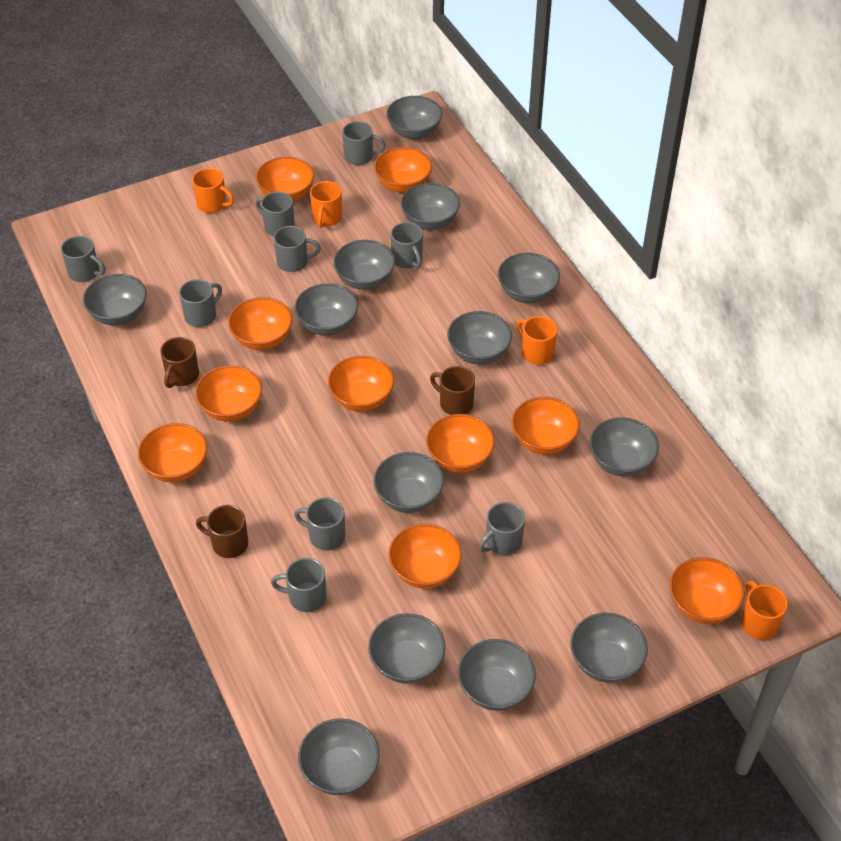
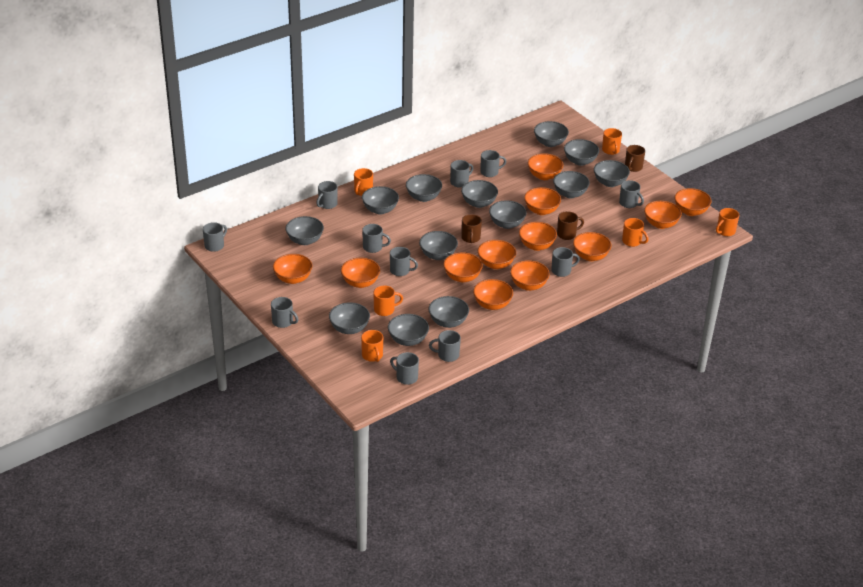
grey mug: [61,236,105,282] [179,279,222,327] [255,192,295,236] [271,558,326,612] [274,226,321,272] [294,497,345,550] [342,121,385,165] [391,222,423,269] [479,502,525,555] = 9 -> [203,222,227,252] [271,297,299,328] [316,181,338,209] [362,224,391,253] [390,247,418,276] [390,352,419,385] [429,330,461,362] [450,160,474,188] [480,150,507,177] [551,247,580,277] [619,180,644,208] = 11
orange bowl: [138,423,207,482] [195,365,262,422] [228,297,292,350] [256,157,314,201] [328,356,394,411] [374,147,432,193] [388,524,462,589] [426,414,495,473] [512,397,580,455] [669,557,745,624] = 10 -> [273,254,312,284] [341,258,380,288] [443,252,483,283] [473,279,513,310] [478,240,516,269] [510,260,550,291] [519,222,557,251] [524,187,561,215] [528,153,563,180] [573,232,612,261] [644,201,682,229] [674,188,712,216] = 12
orange mug: [192,168,234,213] [310,181,342,228] [517,316,557,365] [741,580,788,640] = 4 -> [354,168,373,196] [361,330,383,362] [373,286,403,316] [602,128,622,155] [622,218,649,247] [716,208,739,236] = 6

